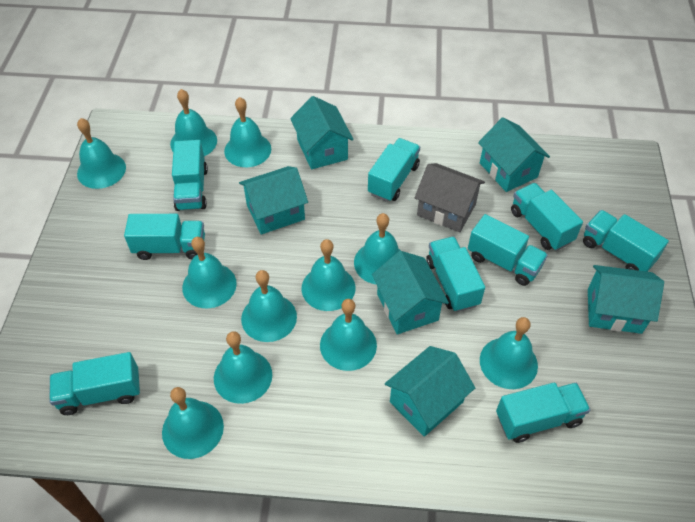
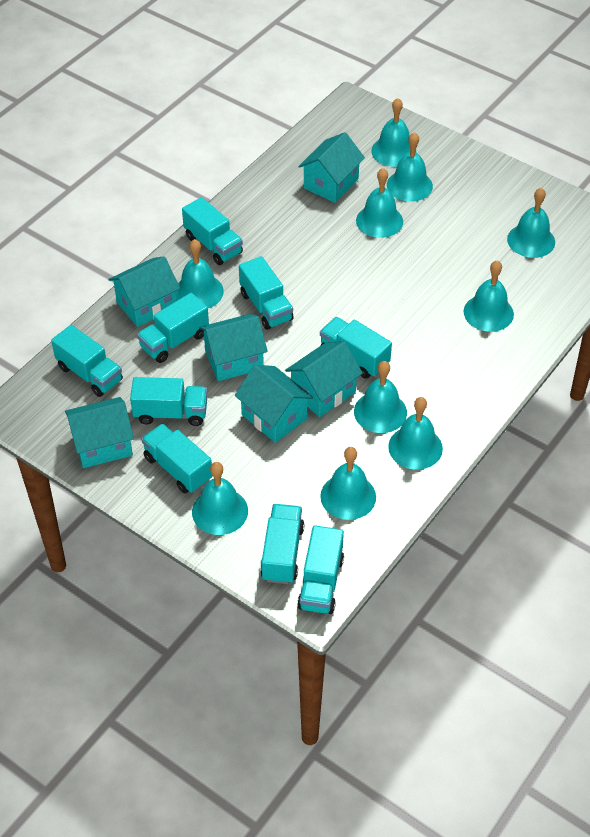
grey house: [415,163,485,233] = 1 -> none = 0
turquoise bell: [77,118,126,189] [162,387,224,459] [170,89,217,156] [182,237,237,308] [214,331,272,404] [224,97,271,167] [241,270,297,342] [302,239,356,311] [320,299,377,371] [354,213,401,284] [480,317,538,389] = 11 -> [176,239,224,308] [192,462,248,535] [320,447,376,520] [354,361,407,433] [356,168,403,238] [371,98,417,167] [387,132,433,202] [388,397,443,470] [464,260,514,332] [507,188,555,258] = 10

